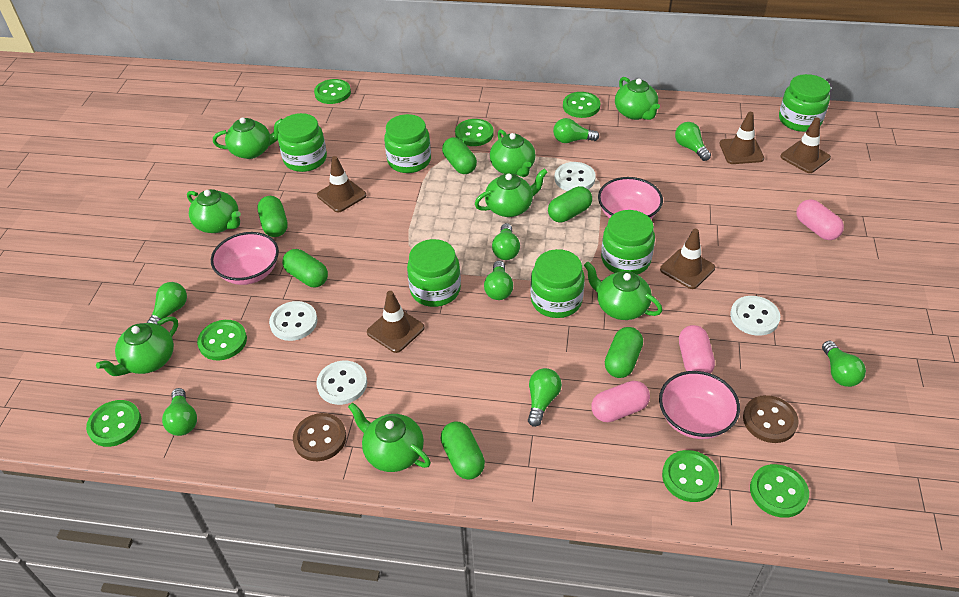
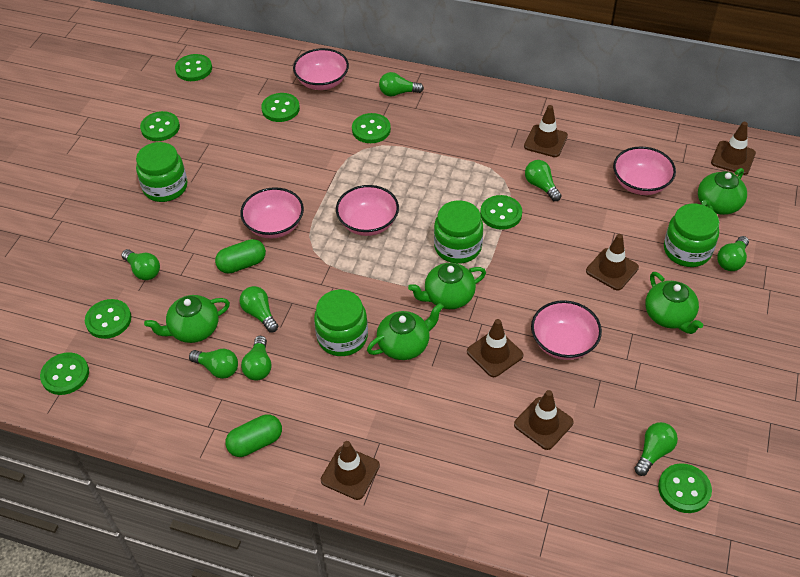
brown button: [293,413,346,461] [743,395,799,443] = 2 -> none = 0
brown traffic cone: [317,156,366,212] [367,291,424,353] [660,229,715,289] [719,112,764,164] [780,117,831,173] = 5 -> [321,441,380,500] [467,319,523,377] [514,390,574,450] [524,105,568,157] [586,234,639,290] [711,122,756,175] = 6
green button: [86,400,141,447] [197,320,247,360] [314,79,351,104] [455,119,494,146] [563,92,600,118] [662,450,719,502] [750,464,809,518] = 7 -> [40,352,89,395] [85,299,131,339] [140,111,180,141] [175,54,212,81] [261,93,300,122] [352,113,391,143] [480,195,522,230] [658,463,712,513] = 8
green capsule: [258,196,288,237] [282,249,328,287] [441,421,485,480] [442,137,477,174] [548,186,592,222] [605,327,643,378] = 6 -> [215,239,266,274] [225,414,282,457] = 2
green jar: [278,113,327,172] [384,114,431,173] [407,239,461,307] [530,249,585,318] [601,210,655,275] [779,74,831,132] = 6 -> [136,142,188,202] [314,290,368,356] [434,200,483,264] [664,204,719,267] = 4
green teapot: [96,316,178,376] [187,189,241,233] [213,117,283,159] [348,402,431,472] [475,169,548,217] [490,129,536,177] [584,262,662,320] [615,77,660,120] = 8 -> [144,295,230,343] [367,303,444,360] [408,263,486,309] [645,272,703,334] [698,168,747,215] = 5
pink bowl: [211,232,279,285] [598,177,663,219] [659,371,740,439] = 3 -> [240,187,304,239] [293,48,349,90] [336,185,399,236] [531,300,602,360] [613,146,676,195] = 5
pink capsule: [592,381,650,422] [679,325,715,374] [796,199,844,240] = 3 -> none = 0
white button: [269,301,318,341] [316,361,367,405] [555,162,596,191] [730,296,780,336] = 4 -> none = 0

